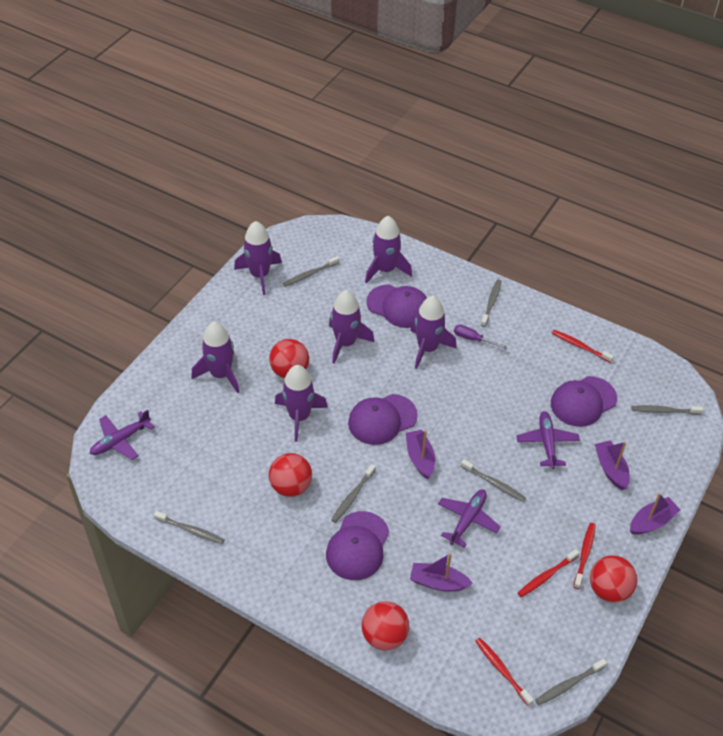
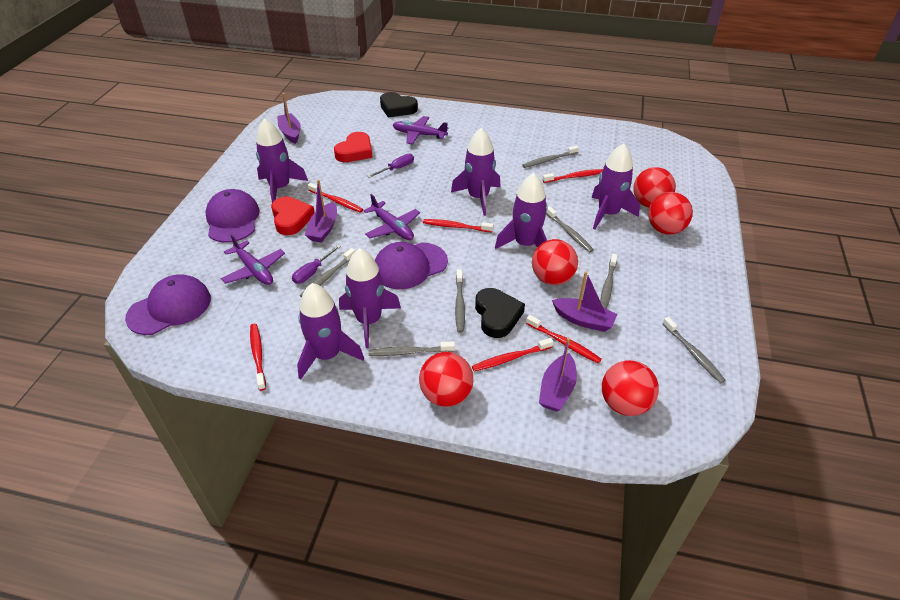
black heart: none = 0 -> [380,92,418,117] [475,288,525,338] = 2
purple cap: [326,511,389,580] [348,394,418,445] [366,284,427,328] [551,376,617,427] = 4 -> [125,274,211,335] [205,189,260,243] [375,242,448,289] = 3
purple screwdriver: [454,325,507,349] = 1 -> [292,245,341,284] [367,154,414,178] = 2
red ball: [269,339,309,378] [269,453,312,497] [362,601,409,650] [590,555,637,603] = 4 -> [419,352,473,407] [532,239,578,285] [602,360,659,416] [633,167,676,208] [648,192,693,235] = 5
red heart: none = 0 -> [271,197,315,235] [334,132,373,162] = 2
red toothbrush: [475,638,534,706] [518,549,580,597] [552,330,614,363] [573,523,596,589] = 4 -> [250,324,266,391] [308,183,363,213] [423,219,493,232] [472,338,554,371] [526,315,602,364] [543,169,603,183] = 6

